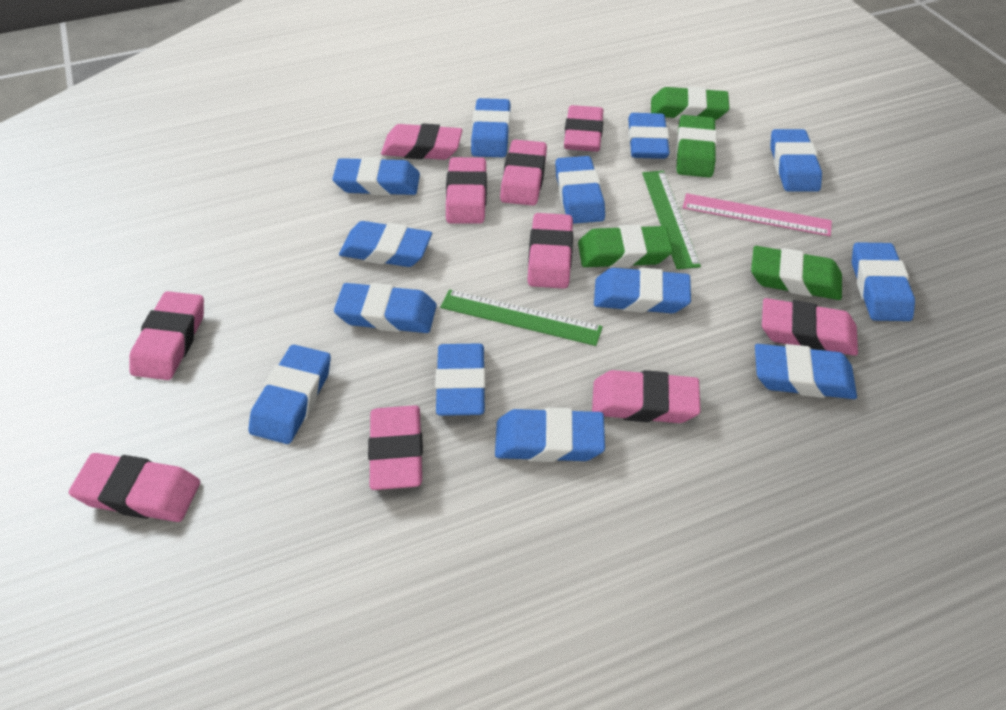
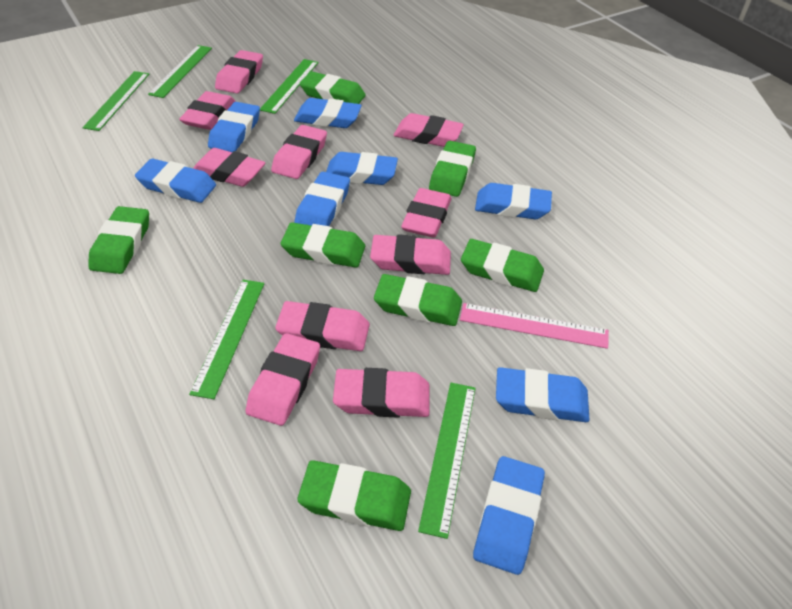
blue eraser: [248,345,331,444] [333,157,420,196] [334,283,437,333] [339,221,432,267] [435,343,486,416] [471,98,510,157] [495,407,605,462] [555,156,605,224] [594,268,691,313] [628,113,670,159] [755,344,857,399] [770,129,822,192] [852,242,915,321] = 13 -> [135,159,216,203] [208,102,260,152] [294,98,362,128] [294,172,350,226] [326,152,398,185] [473,456,545,575] [475,183,552,219] [496,367,590,422] = 8
green eraser: [578,225,673,268] [651,87,729,120] [676,115,717,178] [751,246,842,300] = 4 -> [88,206,149,274] [281,222,365,268] [297,460,411,531] [300,72,366,104] [374,274,462,326] [429,141,476,197] [461,239,544,292] = 7
green ruler: [440,289,603,346] [642,171,701,269] = 2 -> [82,71,149,131] [148,45,212,98] [189,280,264,399] [260,59,318,114] [418,383,476,539] = 5

